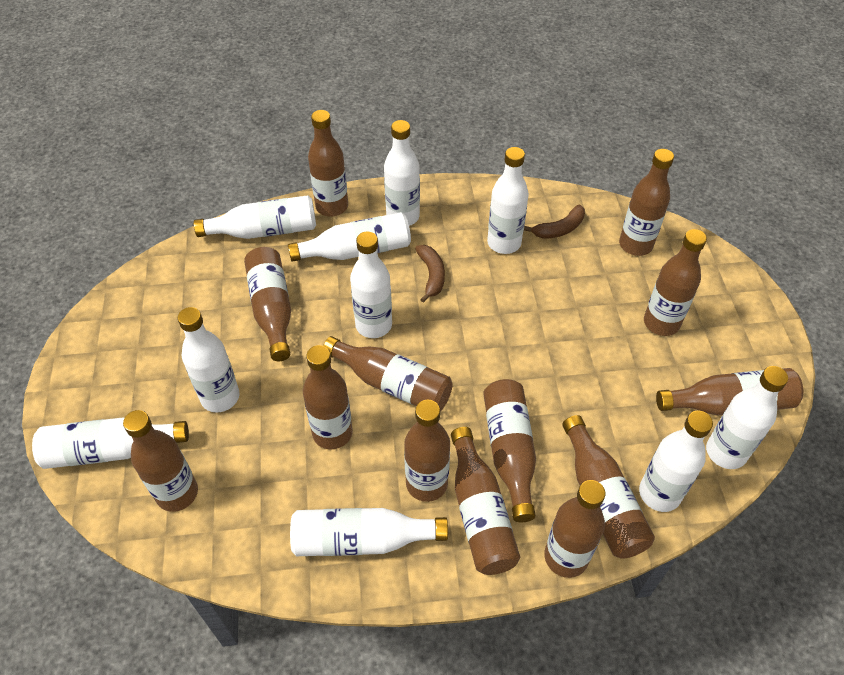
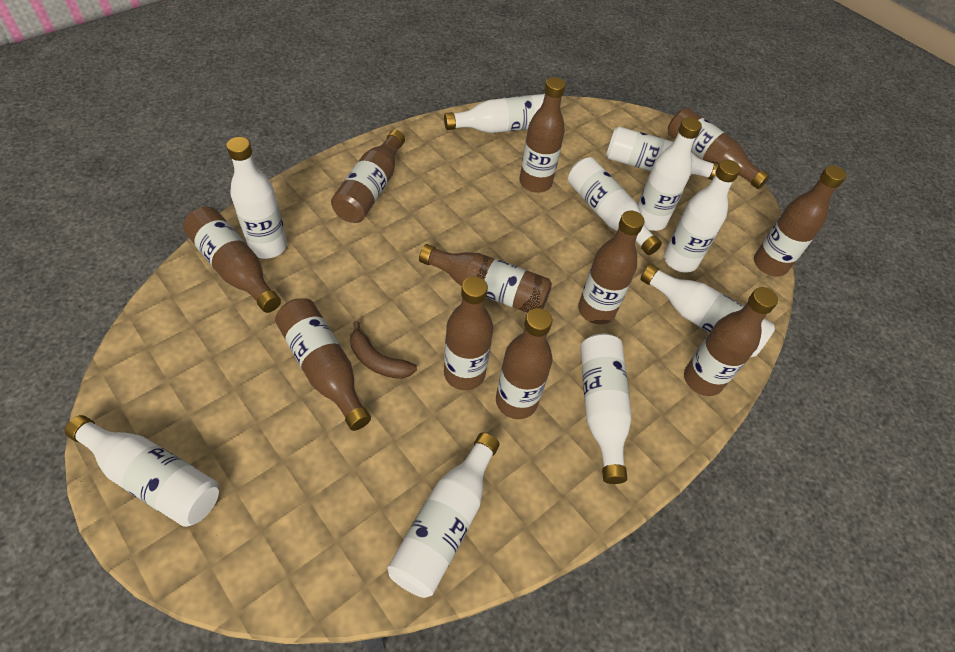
brown banana: [415,245,445,303] [524,205,585,239] = 2 -> [350,321,417,379] = 1
brown bottle: [123,410,198,512] [244,247,291,361] [303,345,353,449] [308,110,348,216] [323,336,453,411] [404,400,450,502] [451,427,520,575] [483,379,536,522] [544,480,605,578] [562,415,655,559] [619,149,674,256] [644,229,707,336] [656,368,803,415] = 13 -> [183,206,281,313] [275,298,371,431] [331,130,405,223] [419,244,552,313] [444,276,493,390] [496,308,552,419] [520,77,566,193] [578,211,644,324] [668,108,770,189] [684,287,778,396] [754,165,846,276] = 11

